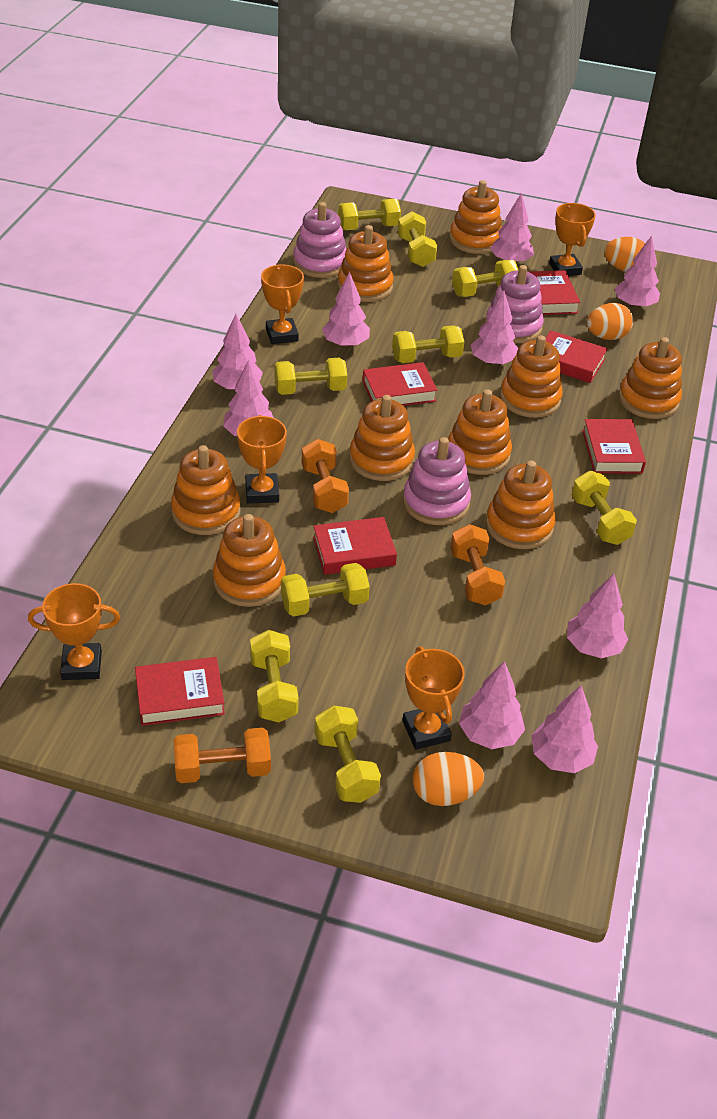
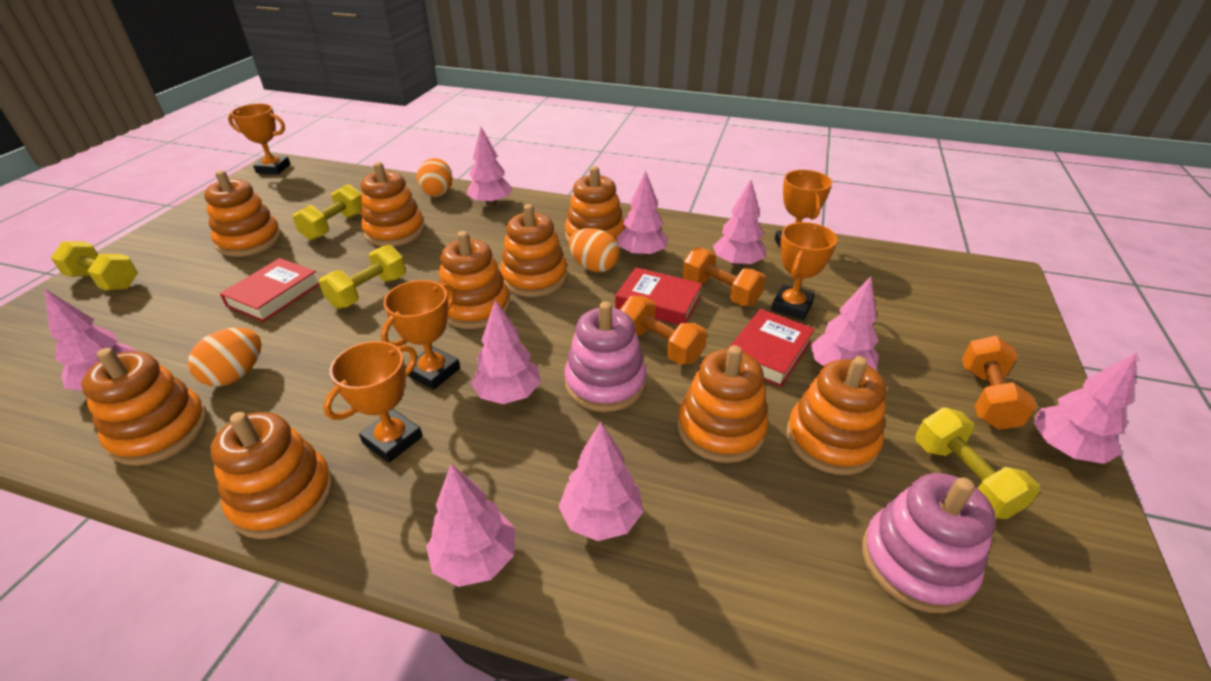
pink stacking toy: [293,202,346,278] [403,437,471,525] [486,265,544,343] = 3 -> [564,302,647,412] [862,473,996,613] = 2
red book: [135,657,225,726] [313,517,397,575] [363,362,437,406] [530,270,580,315] [546,330,608,383] [582,419,646,473] = 6 -> [220,258,320,322] [615,267,702,325] [728,309,815,387] = 3
yellow dumbbell: [250,630,299,722] [275,358,347,395] [281,563,370,617] [315,705,381,803] [338,199,401,230] [392,325,464,363] [397,212,437,267] [452,260,518,297] [572,471,637,545] = 9 -> [51,241,138,290] [293,184,362,241] [319,245,406,309] [916,407,1040,519] = 4

